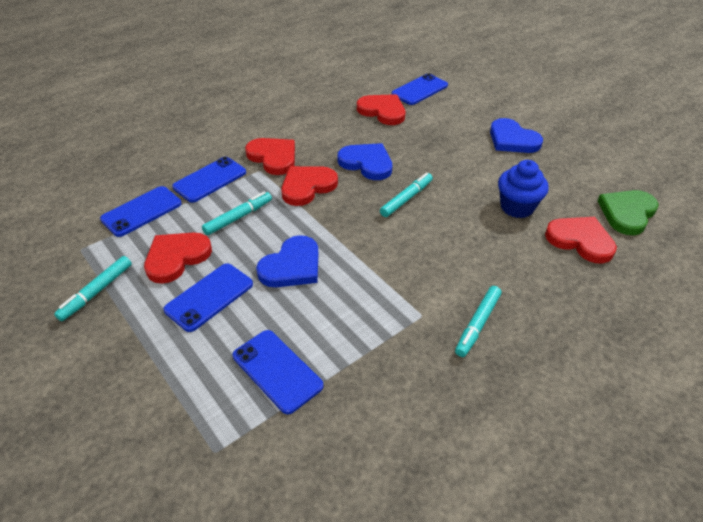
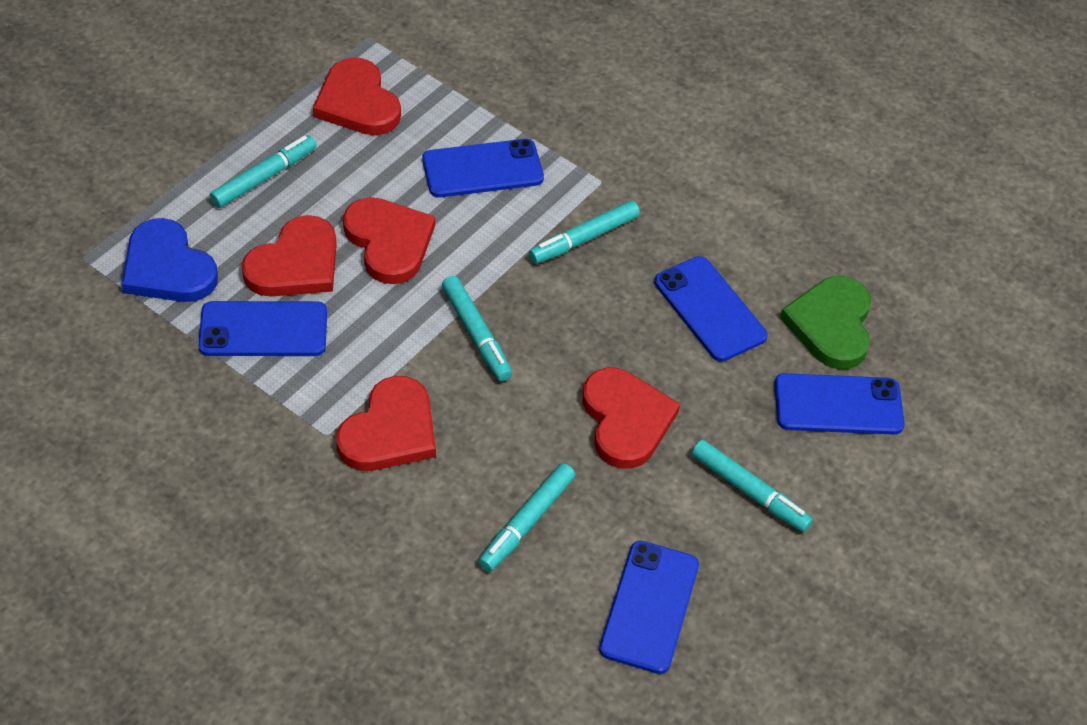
blue cupcake: [498,160,549,218] = 1 -> none = 0
blue heart: [256,235,318,287] [338,143,392,180] [490,118,543,153] = 3 -> [122,218,218,302] = 1
turquoise marker: [54,256,132,321] [202,192,272,235] [380,173,433,217] [455,286,501,357] = 4 -> [210,135,317,208] [442,276,512,381] [479,463,575,572] [529,200,640,264] [692,440,813,532] = 5

